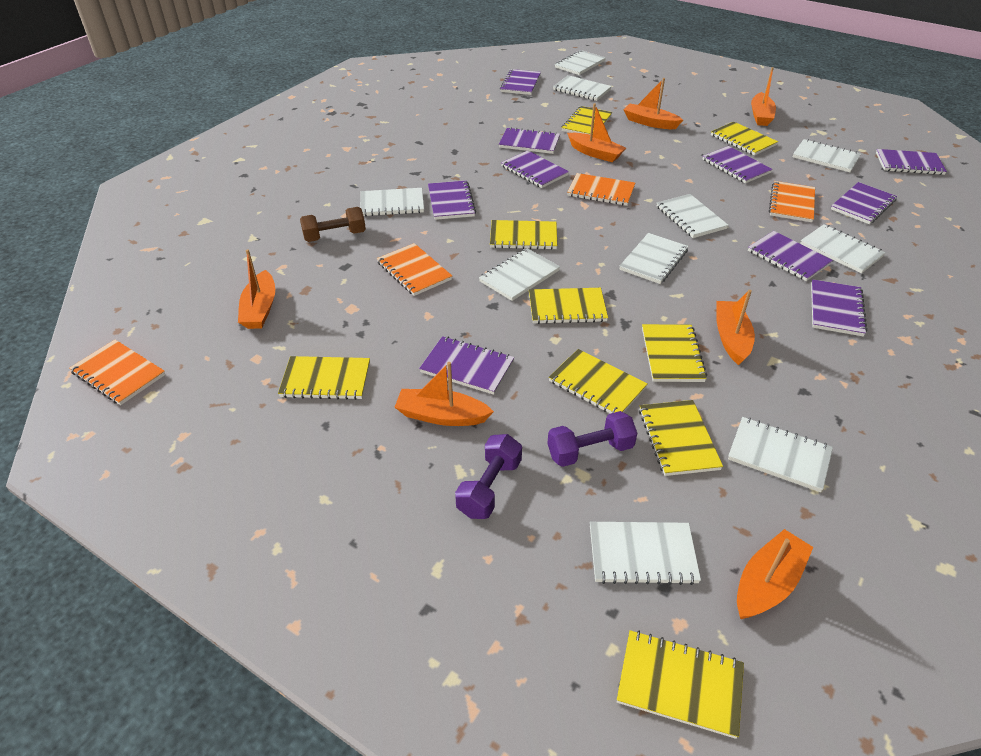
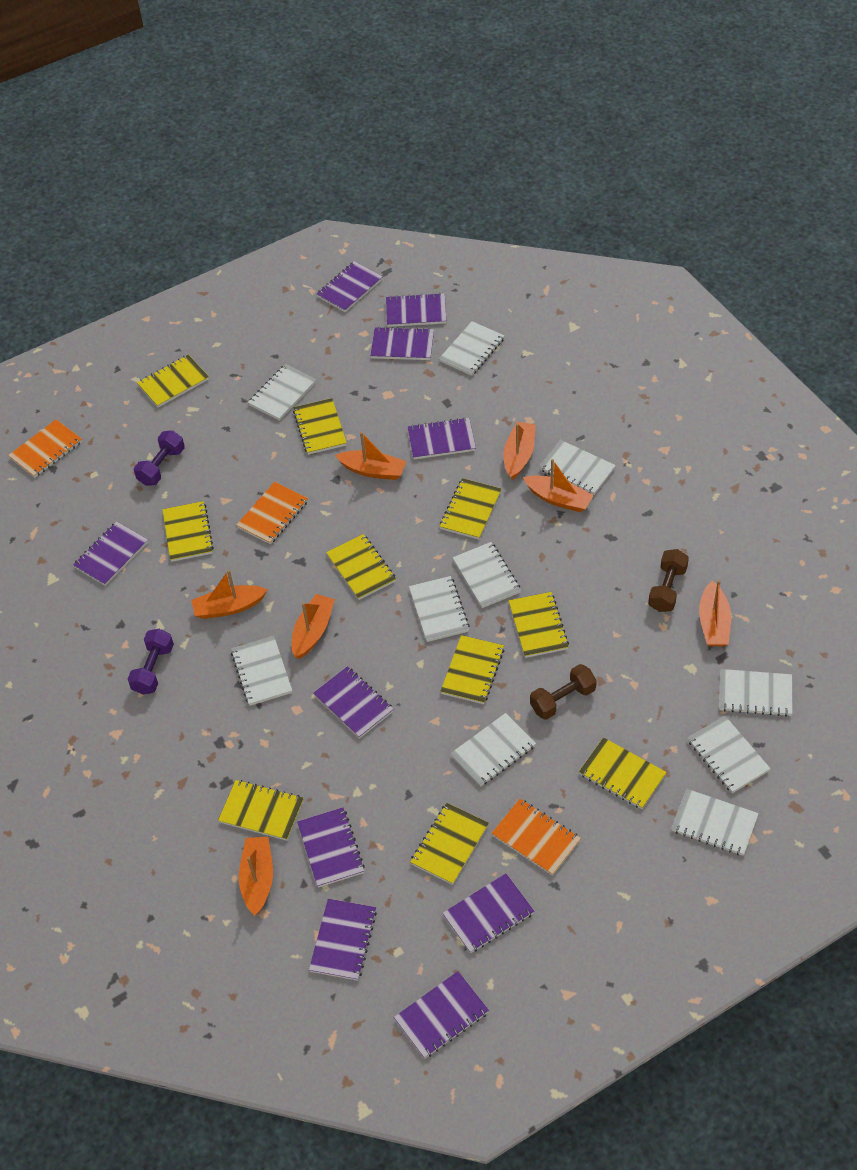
brown dumbbell: [300,207,366,242] = 1 -> [530,664,597,720] [648,549,689,612] = 2
orange notebook: [69,340,165,405] [377,243,452,296] [567,173,635,206] [769,181,815,222] = 4 -> [8,419,82,478] [236,482,308,544] [491,799,581,876] = 3
yellow notebook: [278,356,370,400] [490,220,557,250] [529,288,608,324] [549,349,647,414] [562,106,612,134] [617,630,744,739] [639,400,723,476] [642,324,707,382] [711,122,778,156] = 9 -> [137,355,209,407] [162,501,214,562] [218,780,304,841] [293,398,347,455] [326,534,396,600] [410,803,489,885] [439,478,501,539] [440,635,504,704] [509,592,569,658] [579,737,667,809] = 10

